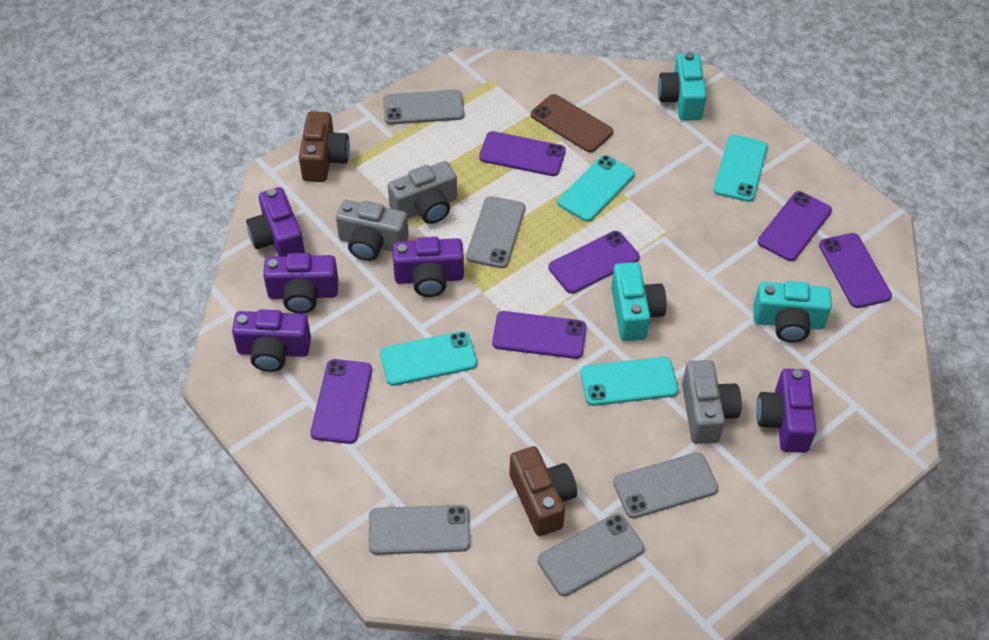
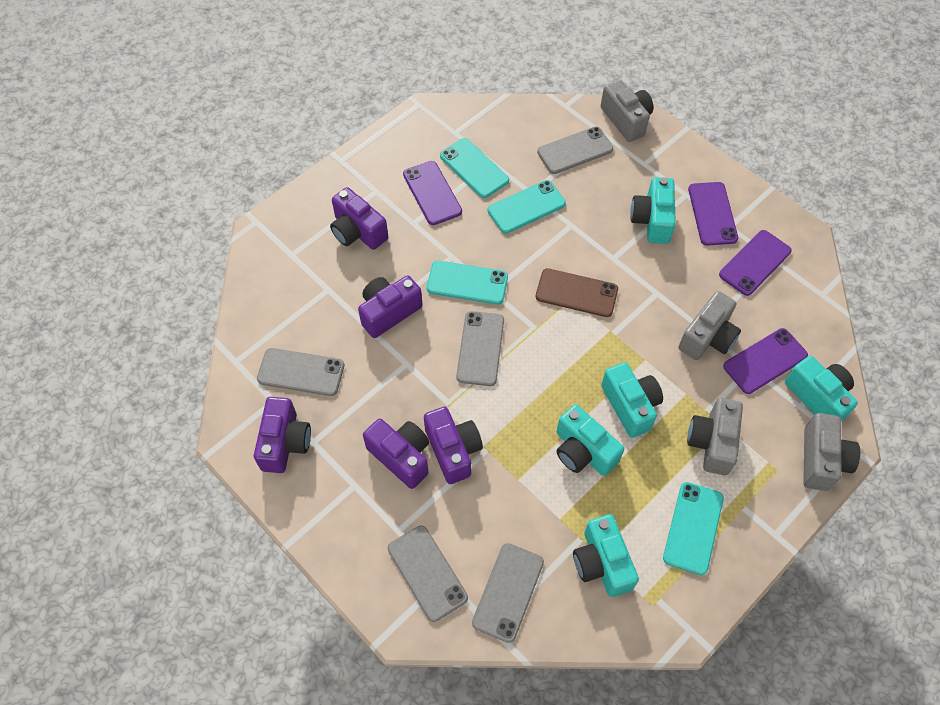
brown camera: [299,111,350,182] [509,446,577,536] = 2 -> none = 0
grey camera: [336,200,409,261] [388,161,457,224] [682,360,742,444] = 3 -> [601,80,654,142] [679,291,741,360] [687,398,743,475] [803,413,860,491] = 4
purple phone: [310,359,372,444] [479,131,566,176] [492,311,586,359] [549,231,640,294] [758,191,832,261] [819,233,892,308] = 6 -> [403,161,462,225] [688,182,738,246] [719,230,792,296] [723,328,808,394] = 4
turquoise camera: [611,262,666,341] [658,52,707,120] [753,281,832,342] = 3 -> [557,404,624,476] [573,514,639,597] [601,362,663,438] [630,177,676,244] [785,356,858,422] = 5

